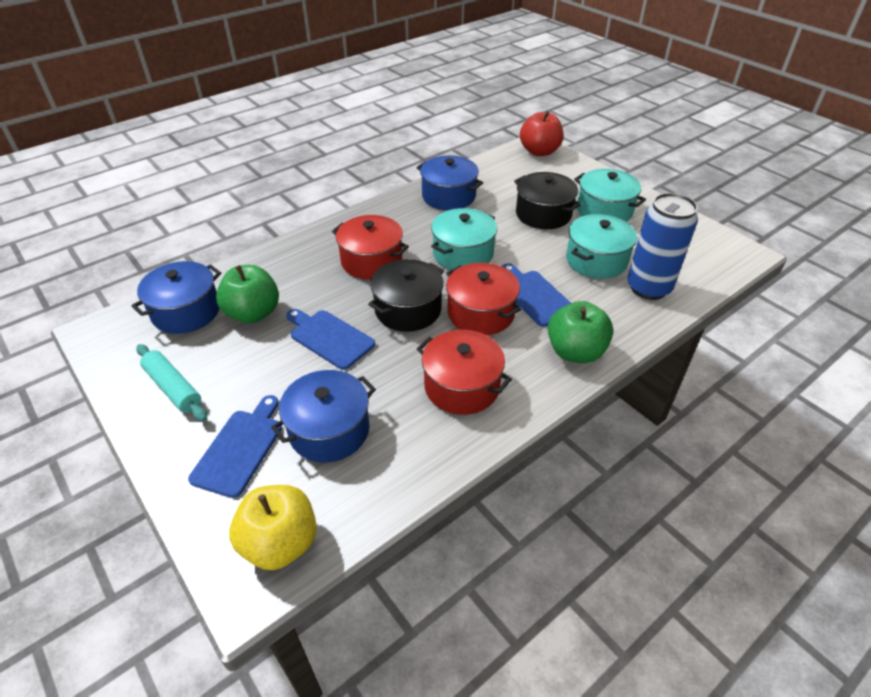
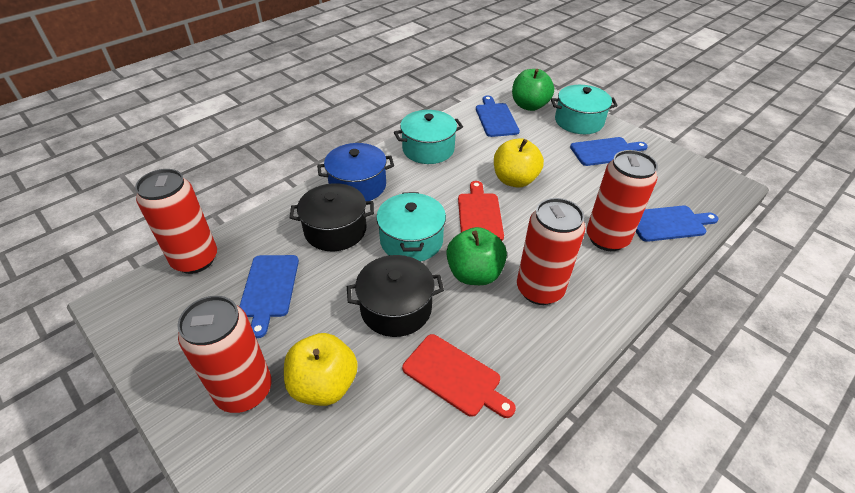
blue can: [628,193,698,300] = 1 -> none = 0
blue cutting board: [188,395,282,498] [286,309,375,370] [502,263,571,327] = 3 -> [239,255,299,338] [476,96,520,137] [570,137,648,166] [636,206,719,242] = 4
blue pot: [131,261,221,334] [271,370,376,463] [416,156,483,210] = 3 -> [317,143,394,201] = 1
red apple: [520,111,563,156] = 1 -> none = 0
red can: none = 0 -> [135,169,217,274] [177,296,272,413] [517,198,585,305] [587,150,658,251] = 4
red cutting board: none = 0 -> [402,334,516,418] [458,181,504,241] = 2
red pot: [332,215,409,279] [417,330,512,415] [446,263,521,335] = 3 -> none = 0
turquoise rolling pin: [136,344,207,421] = 1 -> none = 0
yellow apple: [229,485,317,570] = 1 -> [284,333,358,406] [494,138,544,188] = 2

